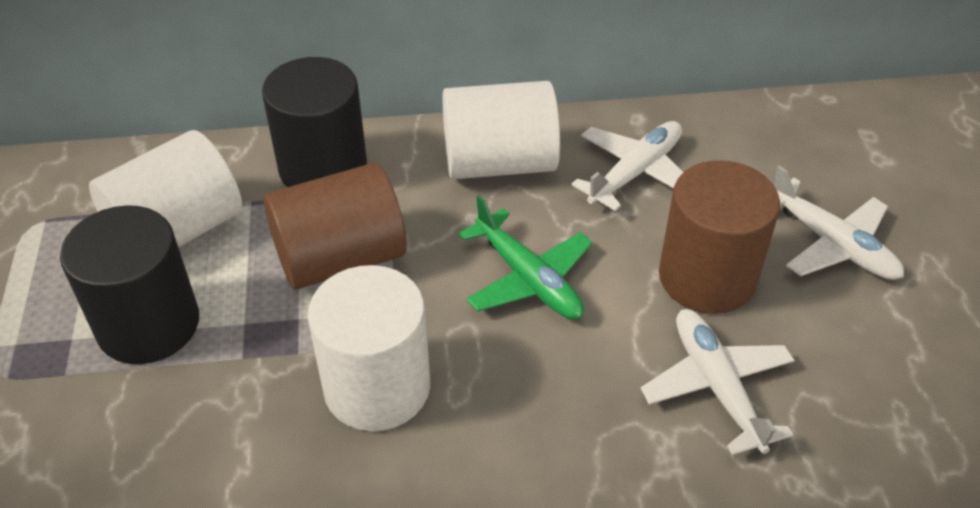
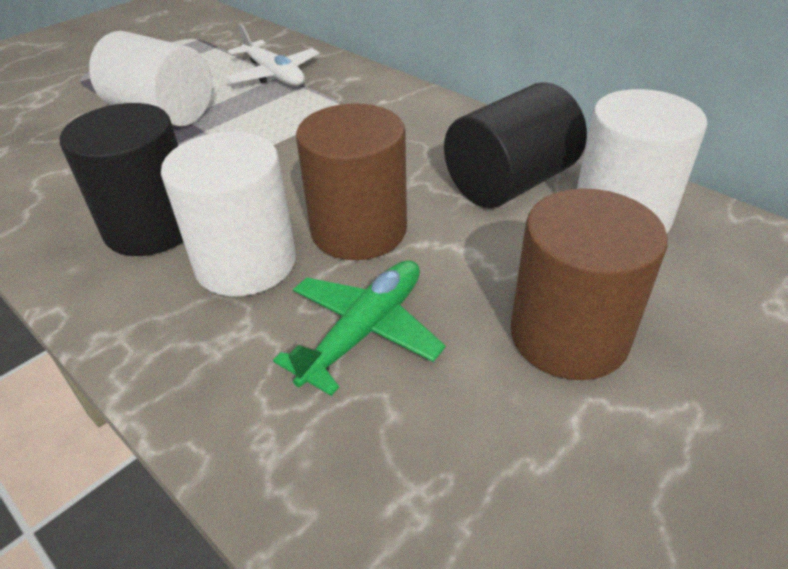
white plane: [572,121,683,211] [640,309,795,455] [774,165,904,280] = 3 -> [225,24,319,86] = 1

